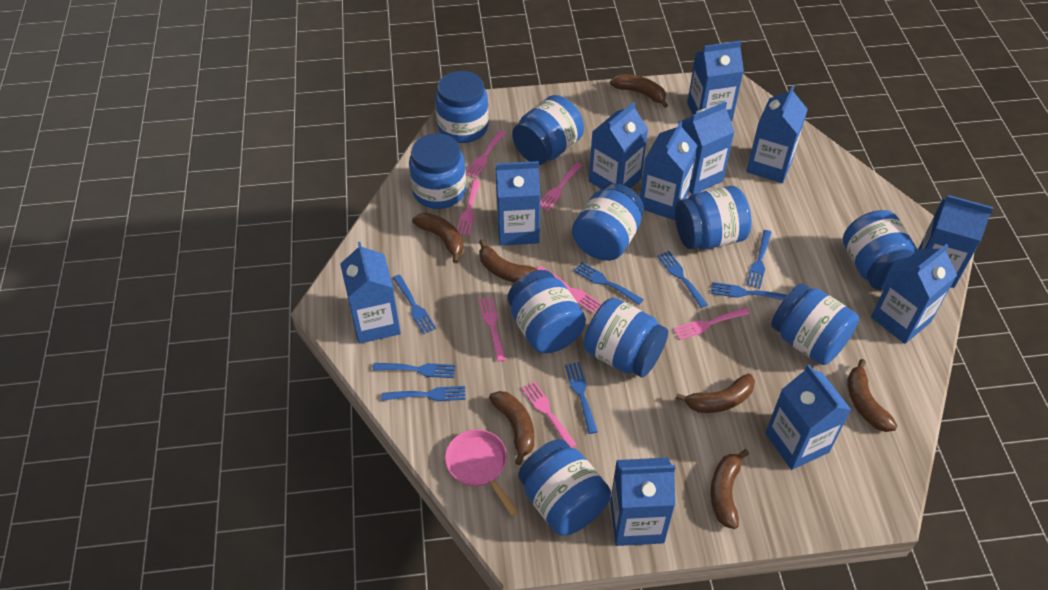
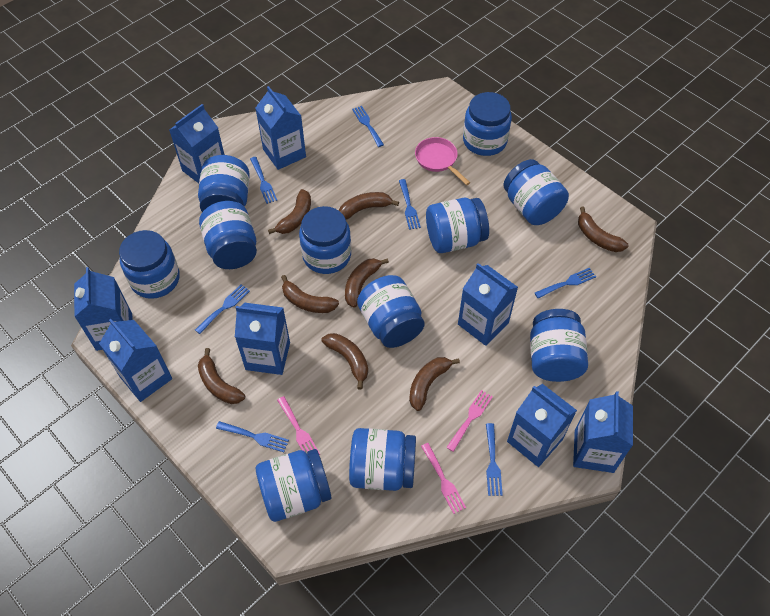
blue carton: [340,242,401,344] [496,161,540,246] [589,102,648,189] [610,457,675,546] [640,121,698,220] [679,101,735,194] [687,41,744,121] [746,85,808,183] [765,364,851,470] [871,244,957,344] [918,195,993,288] = 11 -> [74,267,133,351] [99,319,172,402] [169,104,224,183] [235,303,290,375] [255,86,306,170] [458,263,518,346] [507,384,577,467] [573,391,633,473] = 8
blue fork: [373,363,456,378] [382,386,466,401] [393,275,436,335] [565,362,598,434] [574,262,644,305] [657,251,708,308] [711,282,787,300] [746,230,772,289] = 8 -> [195,284,250,334] [216,421,289,452] [250,157,277,204] [352,106,384,147] [399,179,421,230] [486,423,503,496] [535,268,596,299] = 7
blue jar: [409,133,466,209] [435,71,489,143] [507,270,586,353] [512,95,584,165] [518,439,611,536] [572,183,644,261] [584,297,668,378] [675,186,751,249] [771,283,859,365] [843,210,917,290] = 10 -> [119,230,180,299] [198,155,250,212] [199,201,257,269] [256,449,331,522] [299,206,351,274] [349,428,416,491] [357,275,425,348] [426,198,489,253] [463,92,512,156] [503,159,569,225] [530,309,588,382] = 11
brown banana: [412,213,464,263] [479,239,538,283] [489,391,534,465] [610,74,668,108] [676,373,755,413] [711,449,749,529] [847,359,898,432] = 7 -> [198,348,245,404] [268,189,311,234] [281,275,339,313] [321,333,368,390] [339,192,399,220] [345,258,389,308] [409,357,460,411] [578,207,628,252] = 8
pink fork: [457,180,481,236] [466,130,506,178] [478,297,506,362] [522,381,577,448] [536,265,602,313] [540,162,583,211] [673,308,749,340] = 7 -> [277,396,320,455] [421,443,466,514] [446,390,493,452] = 3

